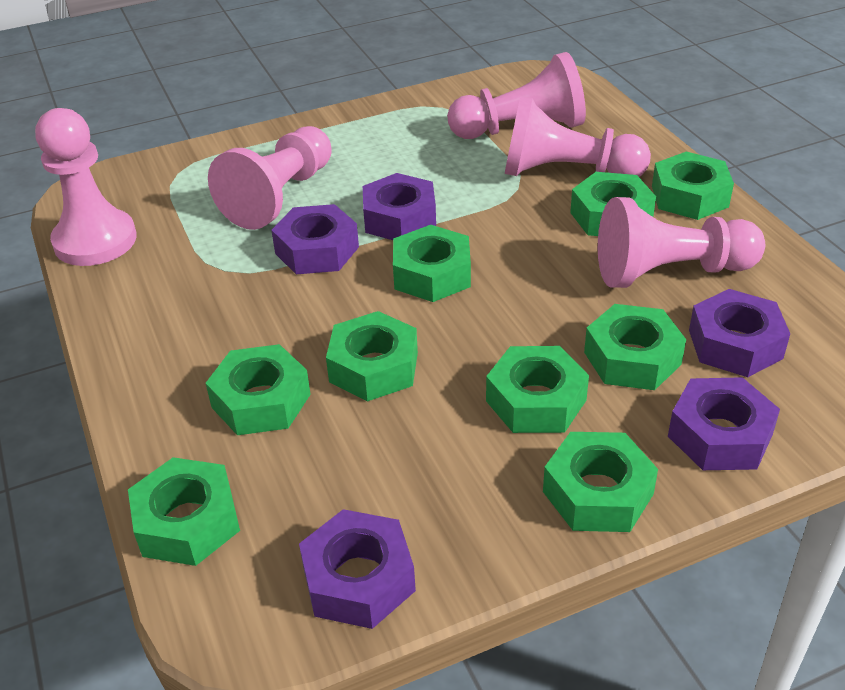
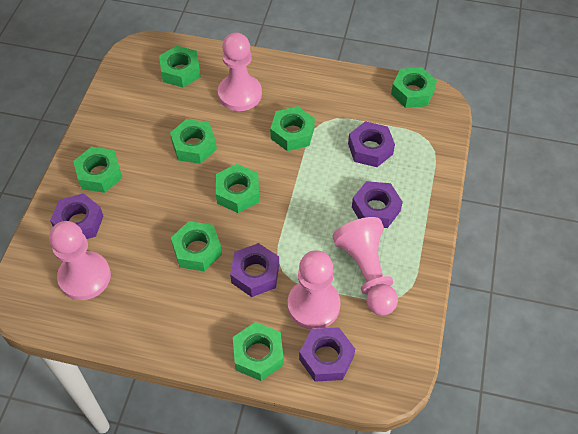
green nut: [128,457,240,566] [206,344,311,435] [326,311,418,402] [393,225,471,302] [486,346,589,433] [543,432,658,532] [570,172,656,236] [584,304,686,390] [652,152,734,220] = 9 -> [73,147,123,193] [159,46,201,87] [170,119,217,164] [171,221,222,271] [216,164,259,213] [233,322,284,381] [270,106,315,151] [391,67,437,108] = 8
pink pawn: [35,108,137,266] [208,126,332,230] [447,52,586,139] [505,96,651,177] [598,197,765,288] = 5 -> [49,221,111,300] [218,32,262,111] [288,250,341,329] [332,217,398,316] = 4

